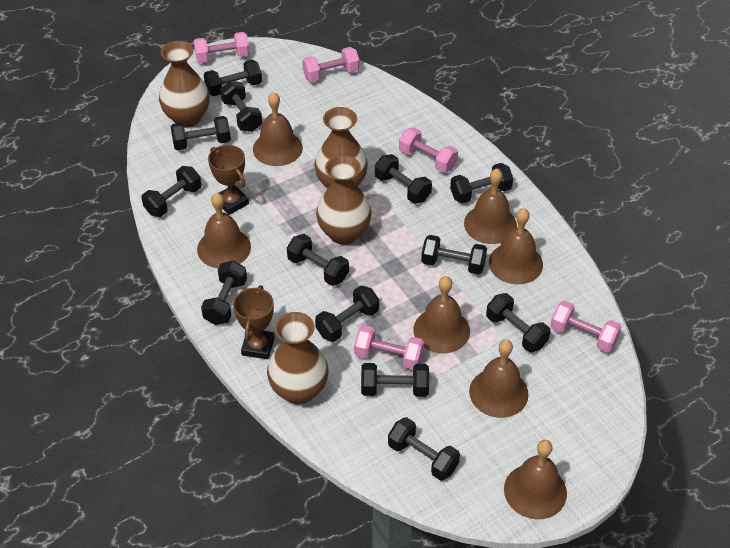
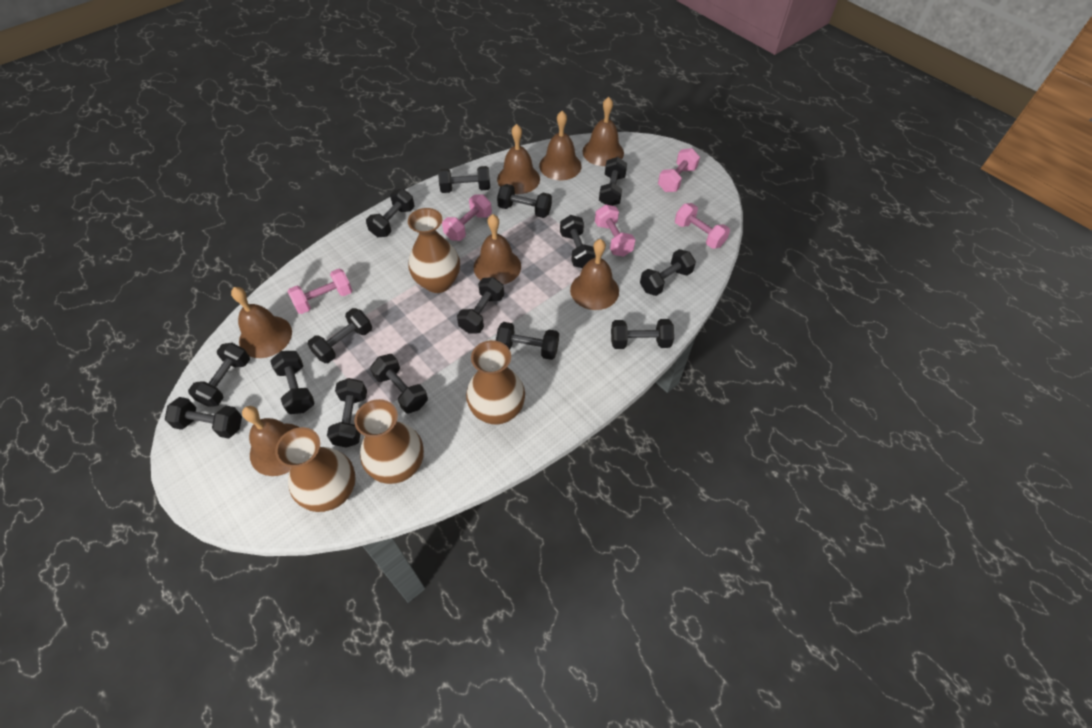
black dumbbell: [141,166,201,217] [170,116,231,150] [201,261,247,325] [204,60,262,96] [220,81,262,132] [287,234,349,286] [315,286,379,342] [361,363,429,397] [375,154,432,204] [388,417,460,481] [421,235,487,275] [450,163,513,204] [486,293,551,352] = 13 -> [165,397,242,439] [188,343,250,406] [270,351,315,414] [308,308,372,363] [327,378,367,448] [366,189,415,237] [370,354,428,414] [438,166,490,193] [457,277,504,333] [496,322,559,360] [497,184,552,218] [560,215,596,268] [599,157,627,206] [611,319,674,349] [640,249,696,296] = 15
brown trophy: [208,145,249,215] [233,285,275,359] = 2 -> none = 0

